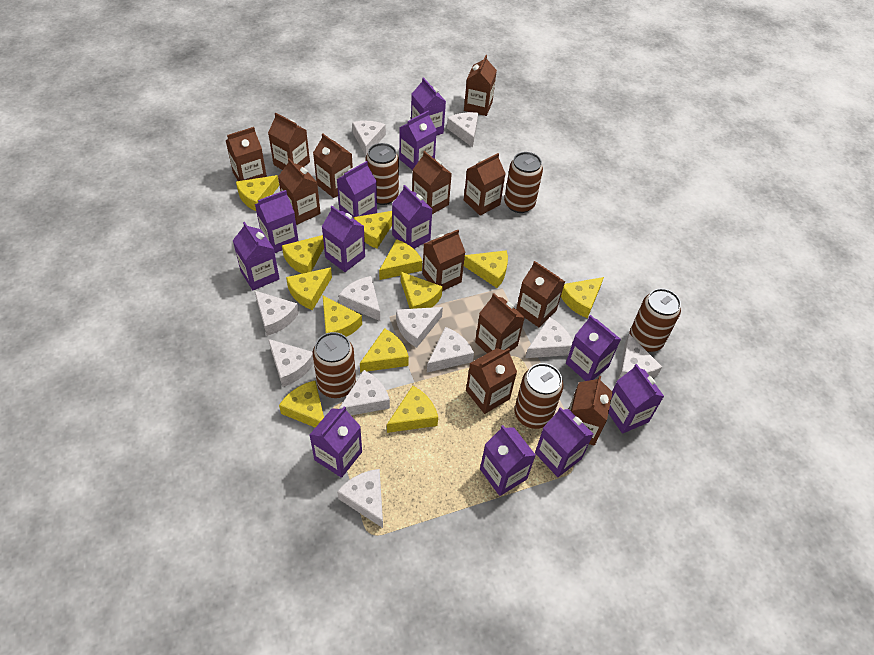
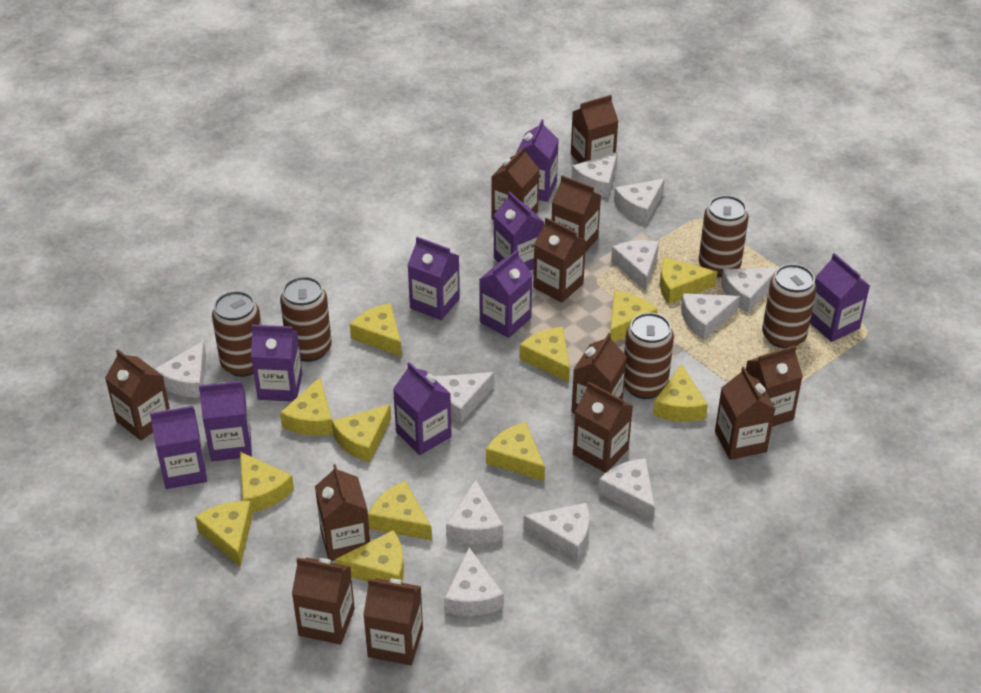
purple carton: [233,222,280,290] [255,190,299,253] [310,406,362,478] [322,206,365,272] [337,161,377,219] [392,185,433,249] [399,111,437,170] [411,77,446,136] [480,425,536,496] [535,407,593,477] [566,315,621,381] [608,364,664,434] = 12 -> [150,406,207,489] [199,381,252,461] [251,325,302,402] [393,362,452,455] [408,237,460,320] [479,250,532,338] [494,192,544,270] [516,119,559,202] [810,253,870,342] = 9

